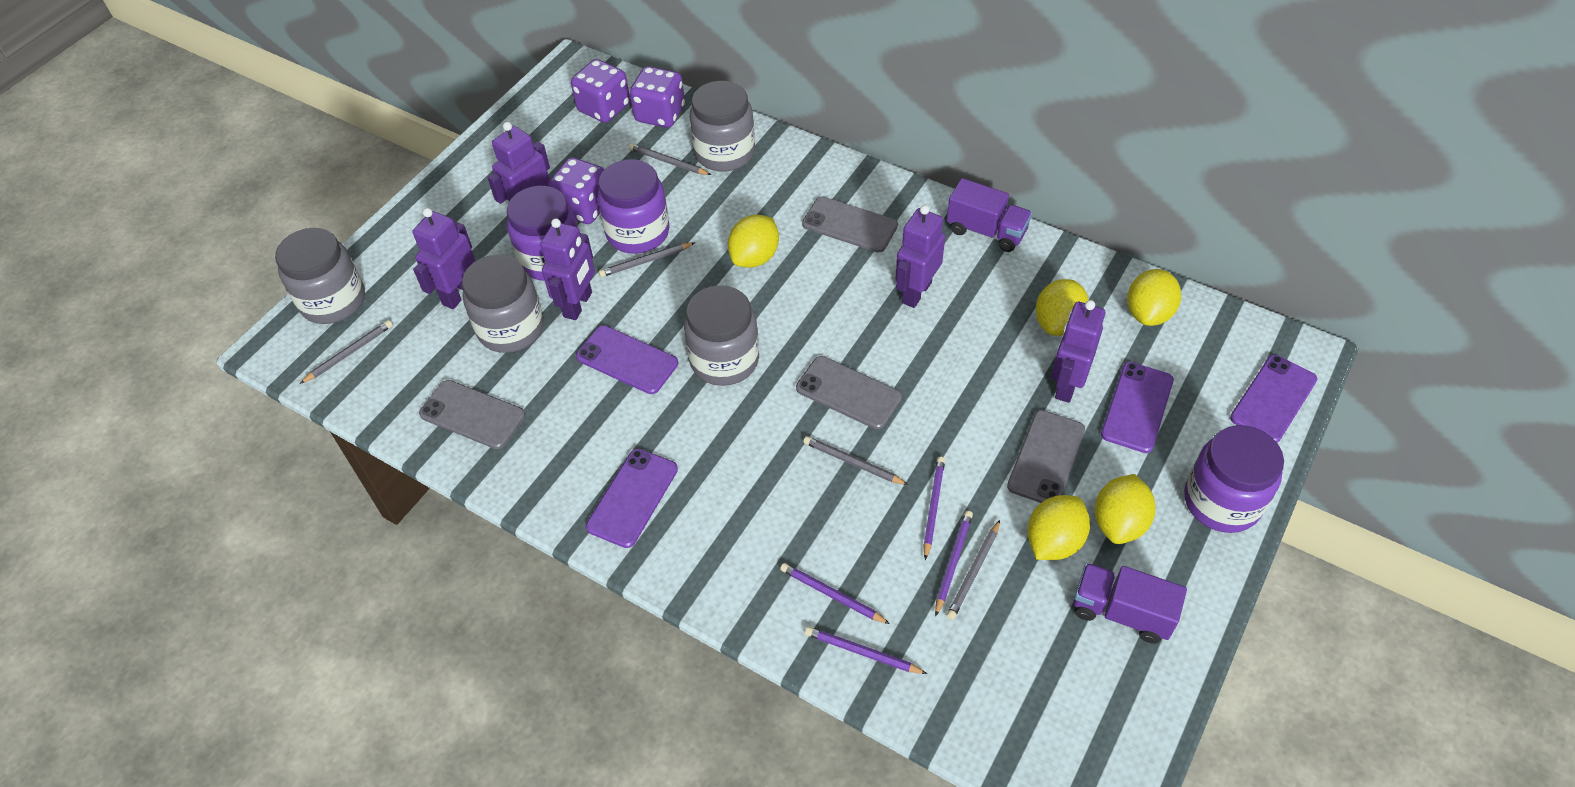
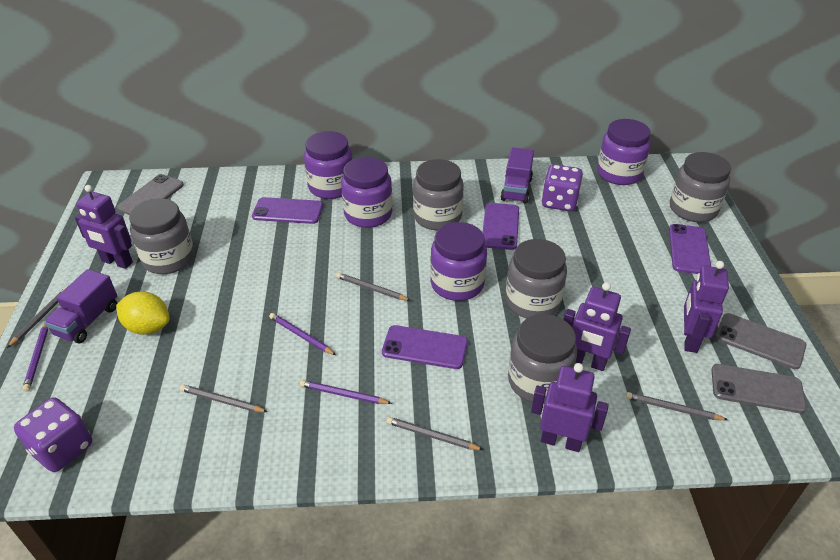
grey jar: [275,228,365,324] [462,255,544,353] [684,285,759,386] [690,81,755,172] = 4 -> [129,198,194,274] [413,159,464,230] [505,239,567,318] [508,314,577,403] [670,152,731,222] = 5
grey phone: [419,380,525,449] [796,356,902,429] [802,196,898,253] [1007,410,1085,503] = 4 -> [117,174,184,215] [711,364,807,413] [715,313,807,369] = 3
purple dice: [548,157,605,224] [571,59,630,123] [630,66,685,128] = 3 -> [14,397,92,472] [541,164,583,212] = 2
purple jar: [507,186,578,281] [597,159,669,254] [1184,425,1284,533] = 3 -> [304,131,352,199] [341,157,392,228] [430,222,487,301] [597,119,651,185] = 4
purple pencil: [780,563,890,624] [805,626,927,674] [923,457,945,560] [935,511,973,617] = 4 -> [22,324,48,391] [269,313,336,355] [300,380,392,404] = 3
purple robot: [412,208,475,309] [488,122,550,204] [540,218,595,320] [895,205,945,308] [1051,300,1105,403] = 5 -> [75,185,133,269] [531,363,609,452] [563,282,631,371] [684,261,729,353] = 4
yellow lemon: [728,215,779,268] [1027,495,1090,560] [1036,279,1088,336] [1095,474,1156,544] [1127,269,1181,326] = 5 -> [116,292,169,335] = 1

